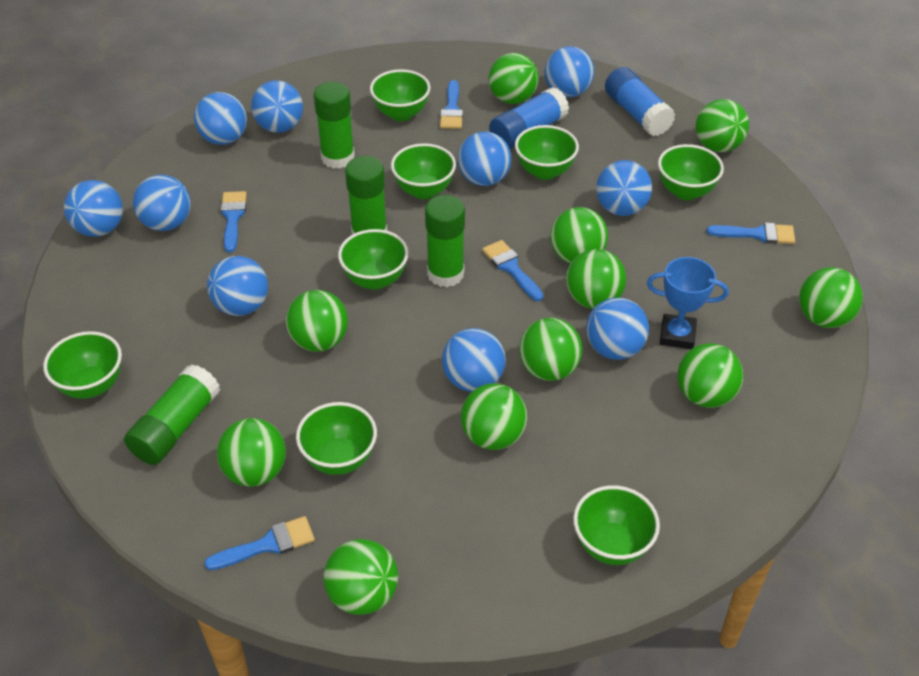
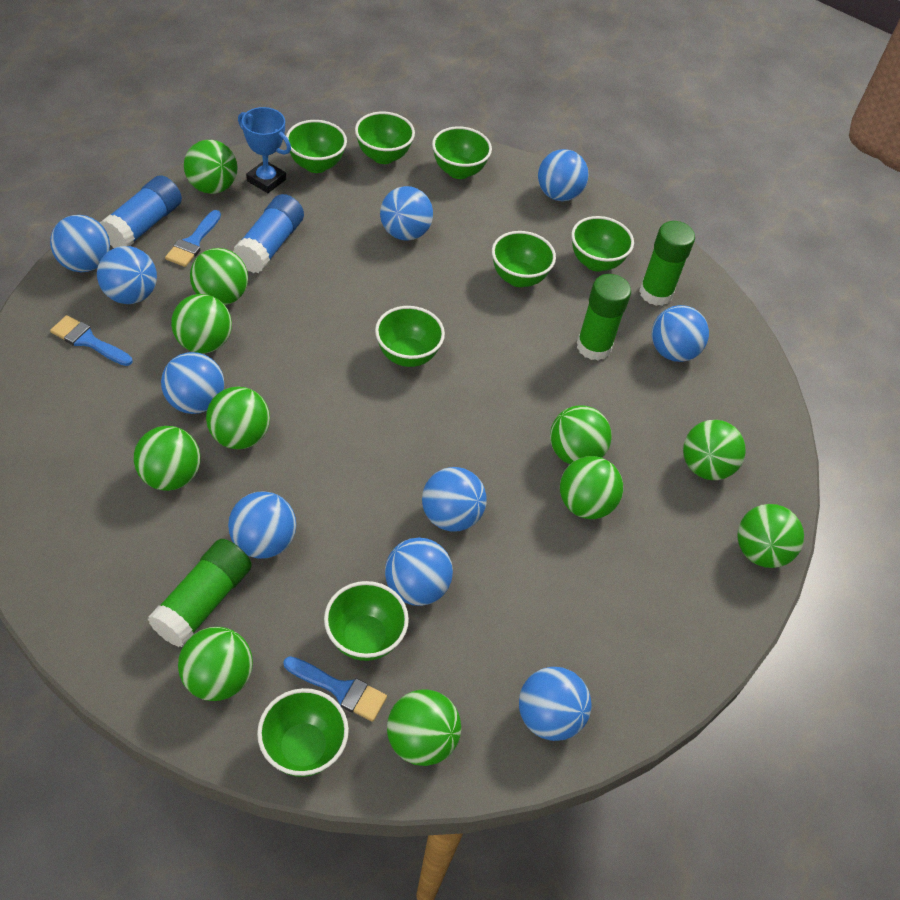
blue brush: [204,516,315,570] [220,191,247,252] [440,80,463,129] [482,240,543,301] [707,223,795,244] = 5 -> [50,315,132,366] [165,210,221,267] [283,656,387,722] = 3
green glue stick: [124,364,220,465] [314,82,355,169] [345,156,387,235] [425,195,465,287] = 4 -> [148,539,252,647] [577,274,631,361] [639,221,695,306] = 3

